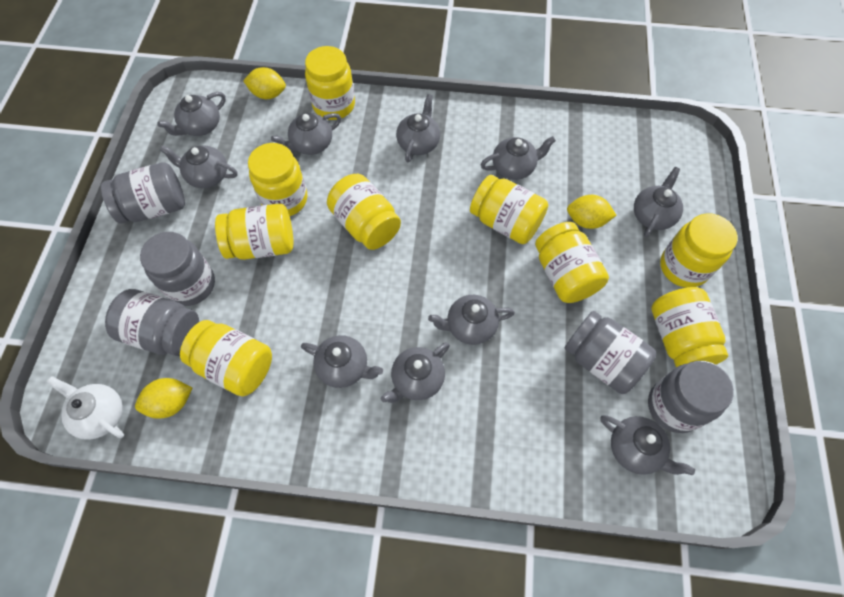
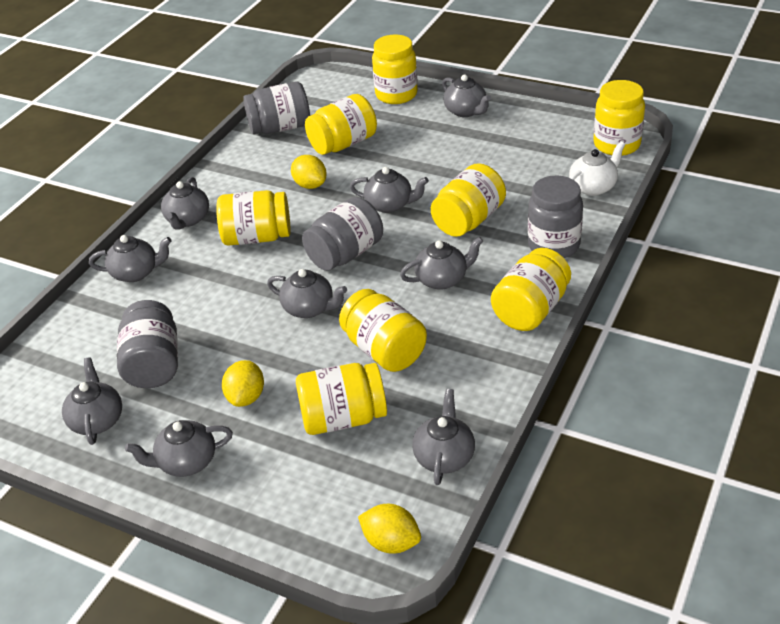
grey jar: [101,163,185,224] [105,289,199,356] [140,232,215,306] [565,311,656,394] [648,361,734,433] = 5 -> [117,300,178,388] [243,82,310,134] [302,197,383,271] [528,175,583,258] = 4
grey teapot: [157,92,226,136] [160,145,237,188] [271,113,341,155] [301,335,383,388] [381,342,450,403] [396,94,440,162] [428,295,515,345] [481,136,556,180] [600,415,695,476] [634,167,683,237] = 10 -> [62,357,122,445] [89,235,172,282] [125,420,233,477] [161,177,209,230] [267,269,347,318] [350,167,429,213] [400,237,483,290] [412,389,475,485] [442,74,491,117] = 9
yellow jar: [180,320,272,396] [215,203,293,260] [248,143,307,216] [305,46,355,120] [327,174,401,250] [470,175,548,244] [535,222,609,303] [651,287,728,368] [660,213,738,288] = 9 -> [216,190,290,245] [296,363,387,435] [305,94,377,155] [339,289,427,372] [372,34,418,104] [431,163,506,237] [491,248,571,331] [593,80,645,156] = 8

